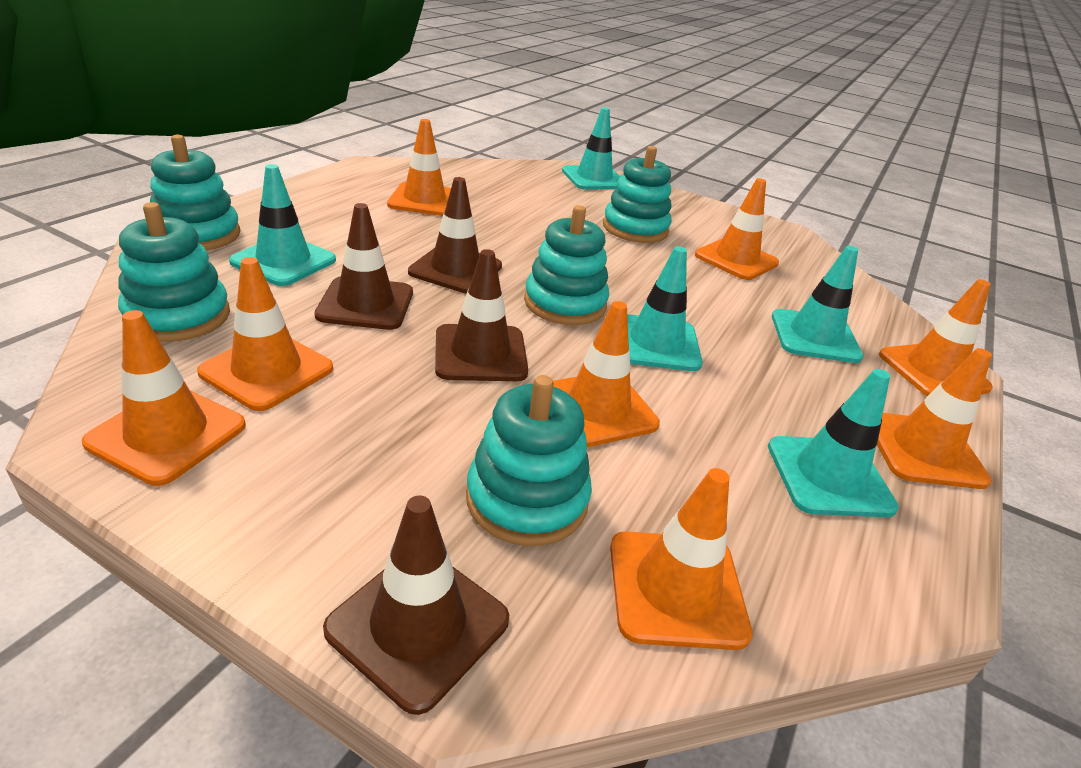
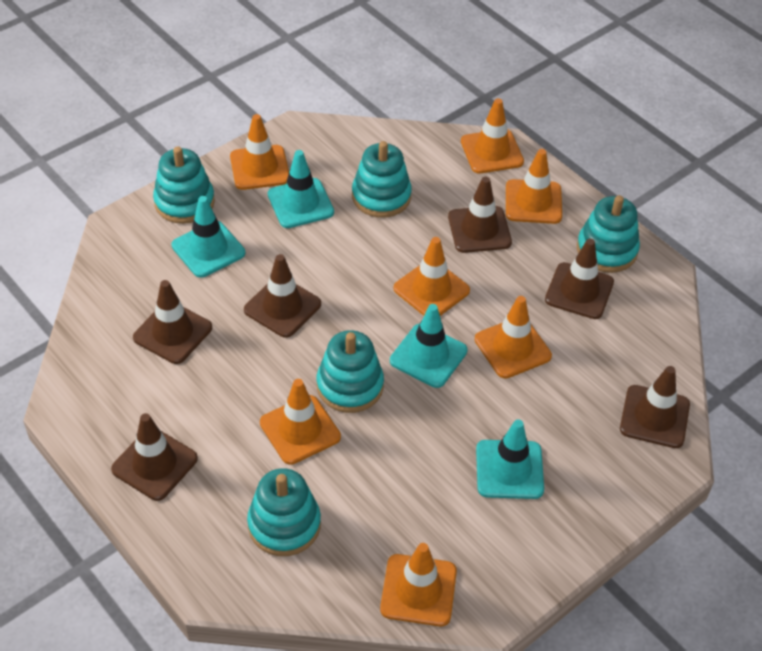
brown traffic cone: [314,203,413,330] [323,495,509,715] [408,177,502,294] [435,249,528,381] = 4 -> [111,413,198,501] [133,280,212,364] [244,254,321,338] [448,177,512,253] [545,239,614,319] [620,366,690,448] = 6
orange traffic cone: [82,310,246,486] [197,257,333,411] [387,119,451,216] [553,301,660,447] [610,468,753,650] [695,178,779,280] [877,348,992,489] [879,279,993,396] = 8 -> [230,114,289,190] [260,379,341,465] [380,543,457,626] [393,237,470,316] [461,98,524,173] [475,296,552,379] [506,149,562,224] = 7
turquoise traffic cone: [229,164,336,286] [562,107,620,190] [627,246,703,371] [768,369,899,517] [772,246,864,363] = 5 -> [172,196,245,278] [268,150,334,228] [390,304,467,388] [476,419,544,499] = 4

